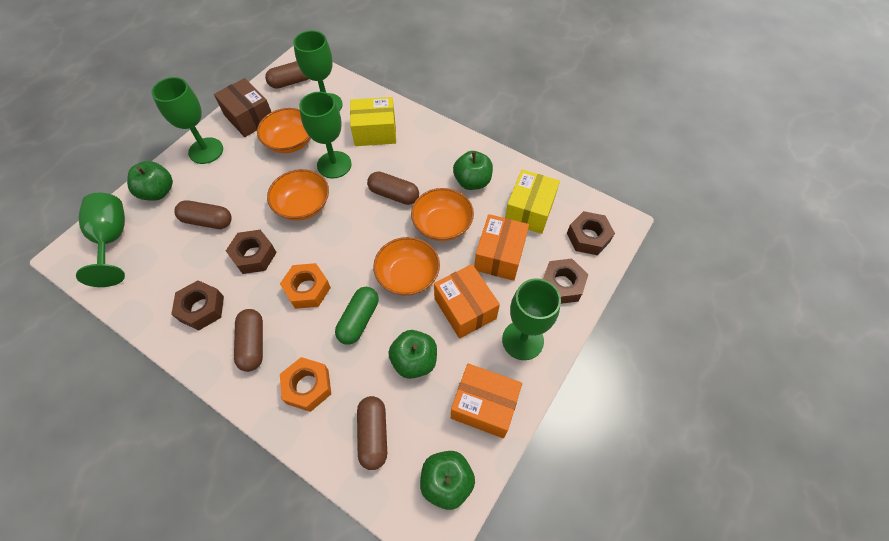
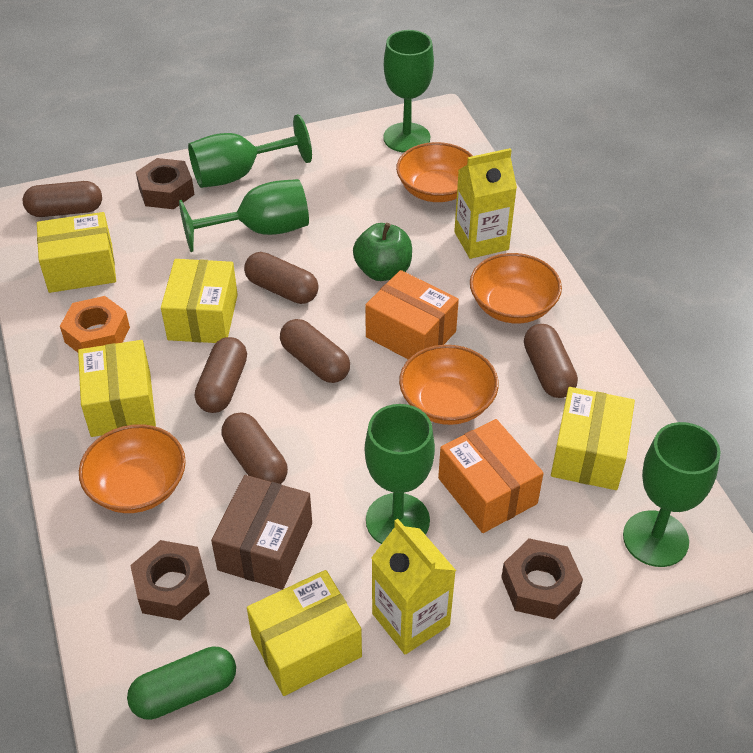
brown capsule: [174,200,232,229] [234,309,263,372] [265,61,309,89] [357,396,387,470] [367,172,419,205] = 5 -> [23,181,102,217] [195,337,247,413] [222,412,288,484] [244,252,319,304] [280,319,350,383] [524,324,578,398] = 6
brown nut: [171,280,224,330] [226,230,277,274] [543,259,589,304] [567,211,615,255] = 4 -> [130,540,210,620] [136,158,195,209] [501,538,583,620] = 3
green apple: [127,161,173,201] [388,330,437,379] [420,451,475,510] [453,151,493,190] = 4 -> [353,223,412,281] = 1
orange box: [434,264,500,339] [451,363,522,438] [474,214,529,281] = 3 -> [365,270,459,359] [438,419,544,533] = 2
orange nut: [280,263,331,309] [280,357,331,412] = 2 -> [60,296,130,353] = 1
yellow box: [350,97,396,146] [505,170,560,234] = 2 -> [37,212,116,293] [78,340,156,437] [161,259,238,343] [247,570,362,696] [551,387,635,490] = 5
yellow carton: none = 0 -> [371,519,456,654] [454,148,517,259] = 2

